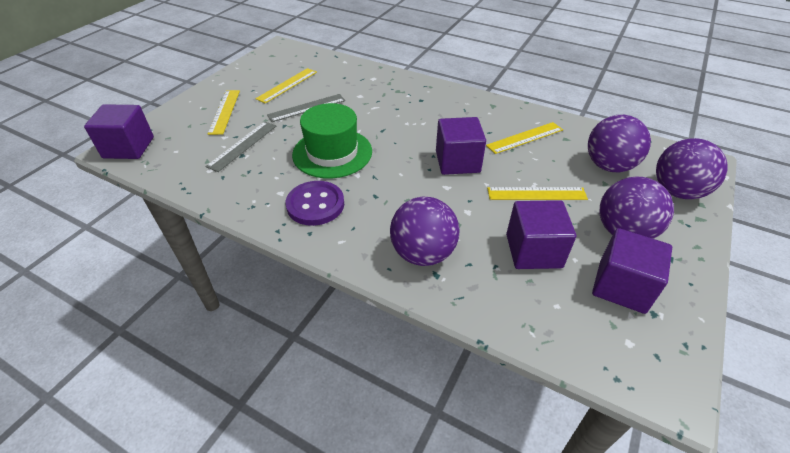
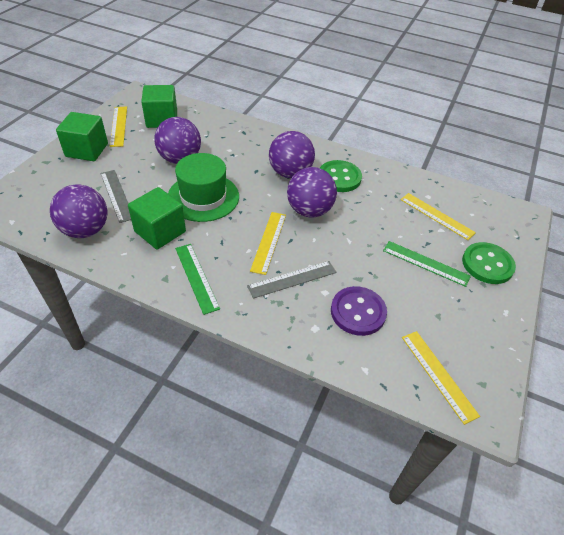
green button: none = 0 -> [320,160,362,192] [462,242,516,284] = 2
green cube: none = 0 -> [56,112,108,161] [128,187,186,250] [141,85,177,128] = 3
green ruler: none = 0 -> [175,244,220,315] [383,241,471,287] = 2
purple cube: [84,104,154,159] [436,117,486,175] [506,200,576,269] [592,228,672,314] = 4 -> none = 0

